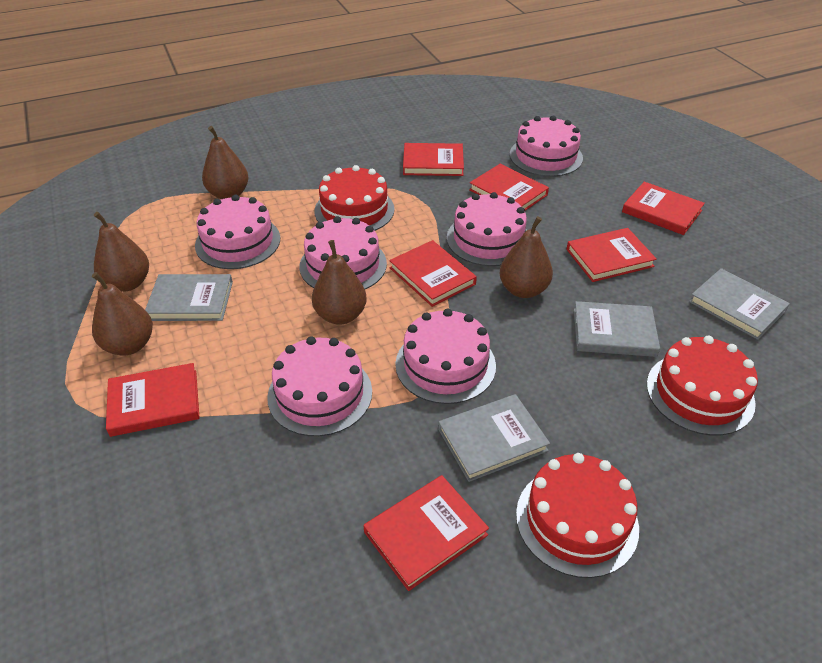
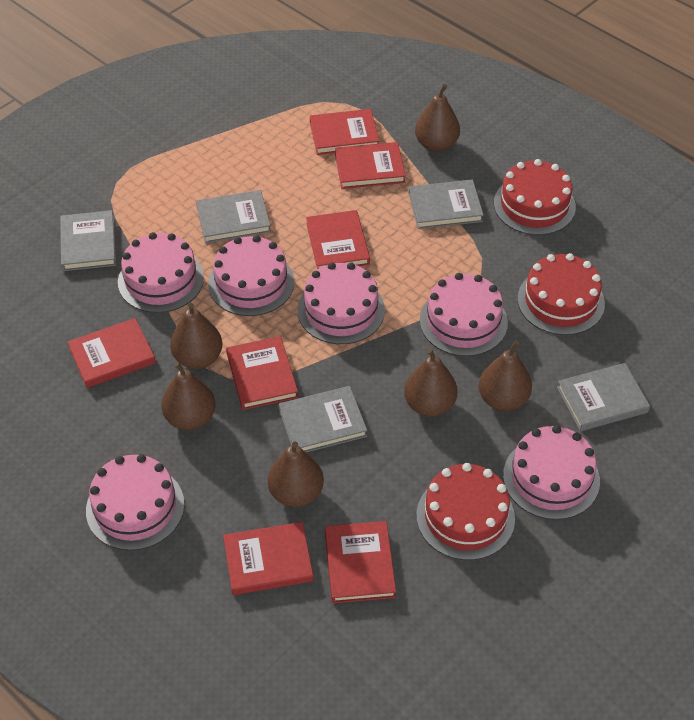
brown pear: [92,272,153,356] [94,212,149,292] [202,126,248,199] [312,240,367,325] [499,216,553,298] = 5 -> [162,362,216,430] [170,303,222,369] [268,442,324,507] [404,348,458,417] [415,84,460,152] [478,341,532,411] = 6
grey book: [145,274,233,321] [438,394,550,482] [574,301,660,357] [689,268,790,340] = 4 -> [60,210,116,271] [196,190,271,243] [279,386,367,452] [409,179,484,229] [557,363,650,431] = 5

